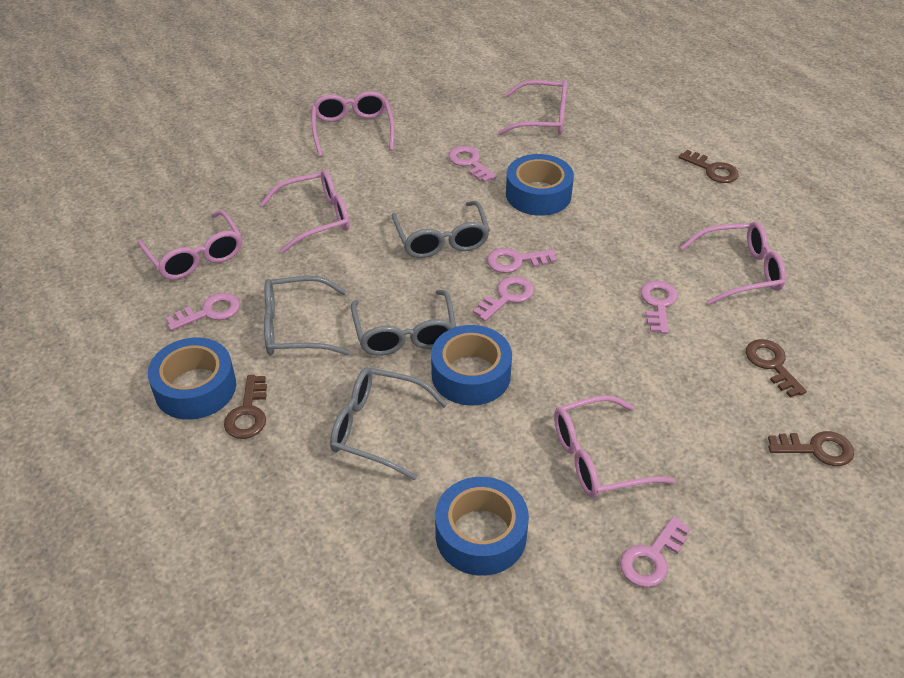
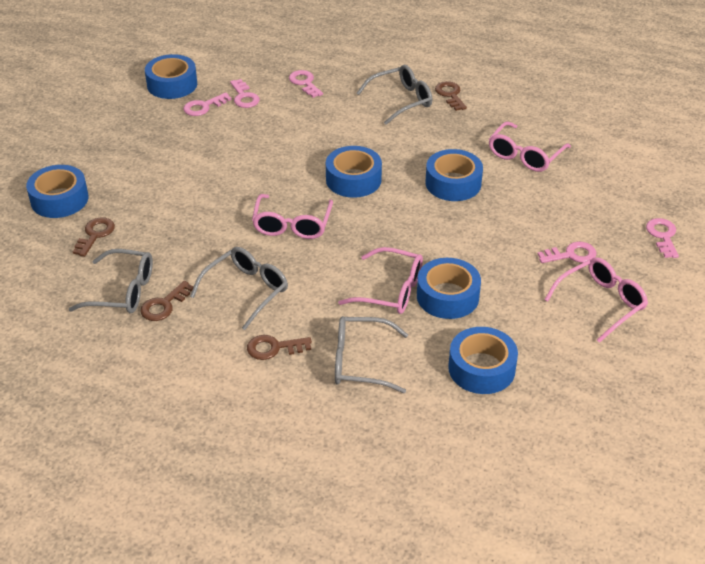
blue tape: [148,338,236,420] [431,325,512,406] [435,477,529,576] [506,154,574,216] = 4 -> [26,165,89,218] [145,54,197,99] [326,146,382,198] [417,258,481,319] [426,149,483,201] [448,327,518,394] = 6
pink glasses: [137,210,242,280] [260,170,350,253] [312,91,395,157] [498,80,567,135] [554,395,675,498] [681,222,786,305] = 6 -> [252,194,333,239] [338,247,423,314] [489,121,571,172] [544,257,648,343] = 4
pink key: [166,293,240,331] [448,146,497,183] [473,276,534,321] [487,248,557,273] [620,516,690,587] [640,281,678,334] = 6 -> [183,92,232,116] [230,79,260,108] [289,70,323,98] [538,242,596,263] [646,218,679,258] = 5

